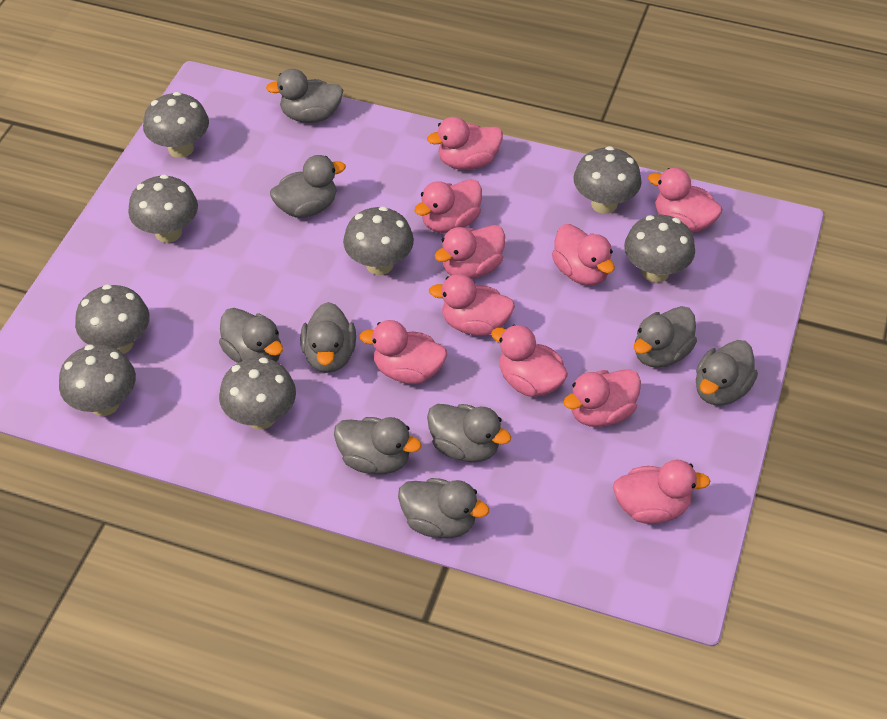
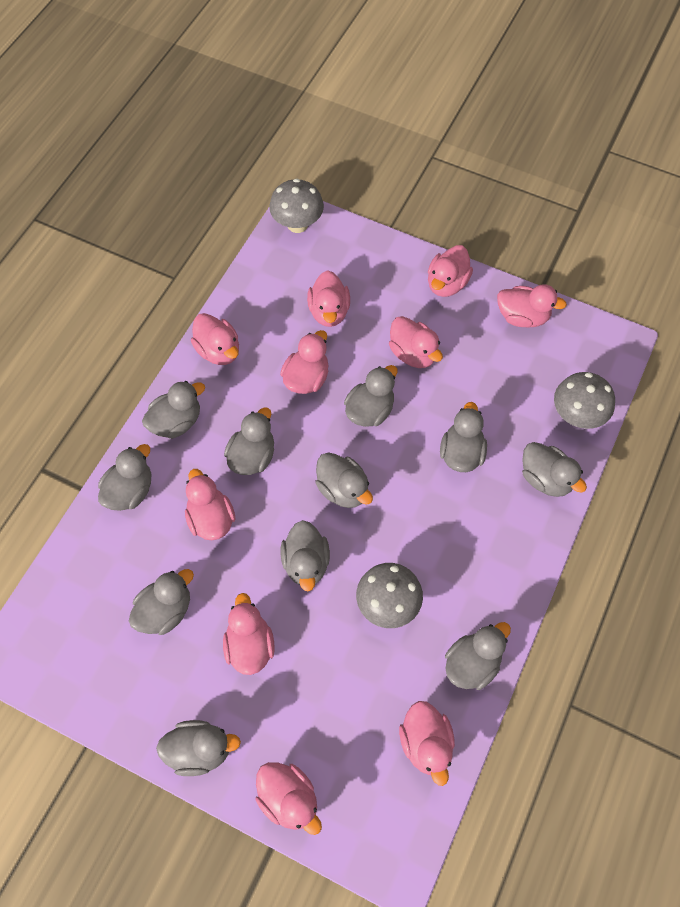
grey duck: [219,308,283,363] [266,69,343,123] [270,155,346,218] [300,302,356,373] [334,417,421,474] [398,478,489,538] [427,404,511,462] [634,306,697,368] [696,340,758,406] = 9 -> [98,444,151,511] [129,569,194,635] [142,381,205,439] [156,720,241,776] [224,407,274,475] [281,520,330,591] [315,452,373,508] [344,365,397,427] [440,402,487,472] [445,622,511,690] [522,442,587,497] = 11
grey mushroom: [59,344,136,416] [75,284,150,354] [128,174,198,243] [143,92,209,158] [219,357,296,429] [343,206,414,275] [573,146,642,214] [624,215,695,283] = 8 -> [269,179,324,233] [356,563,423,628] [554,372,615,429] = 3

